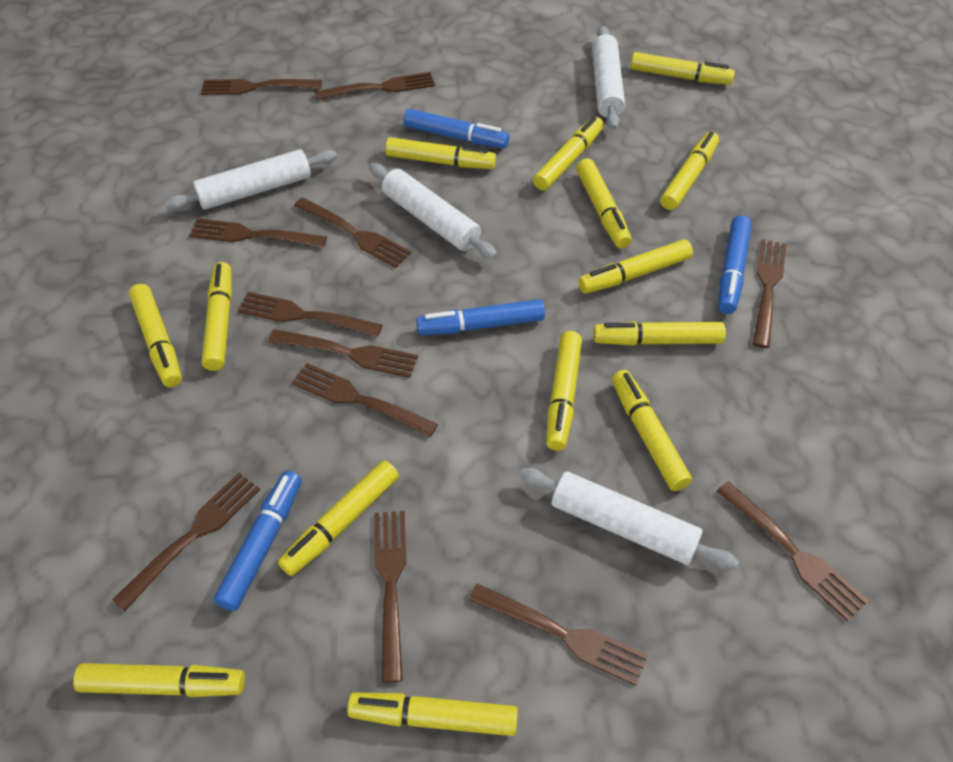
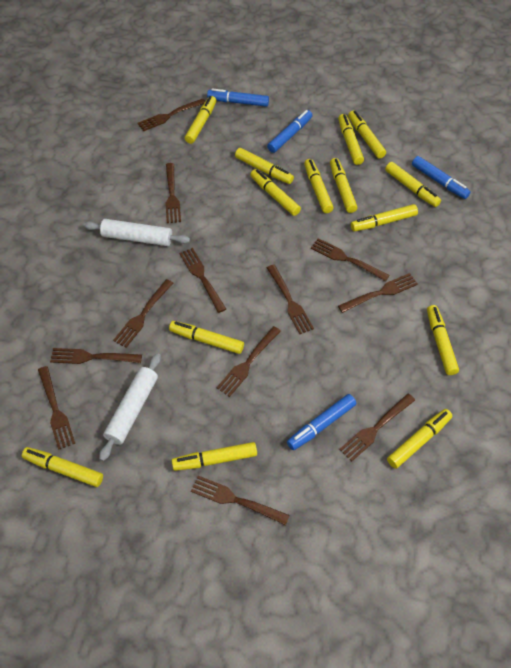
white rolling pin: [165,149,337,210] [369,163,497,259] [520,468,739,570] [592,26,625,130] = 4 -> [83,219,190,246] [99,353,161,461] = 2

